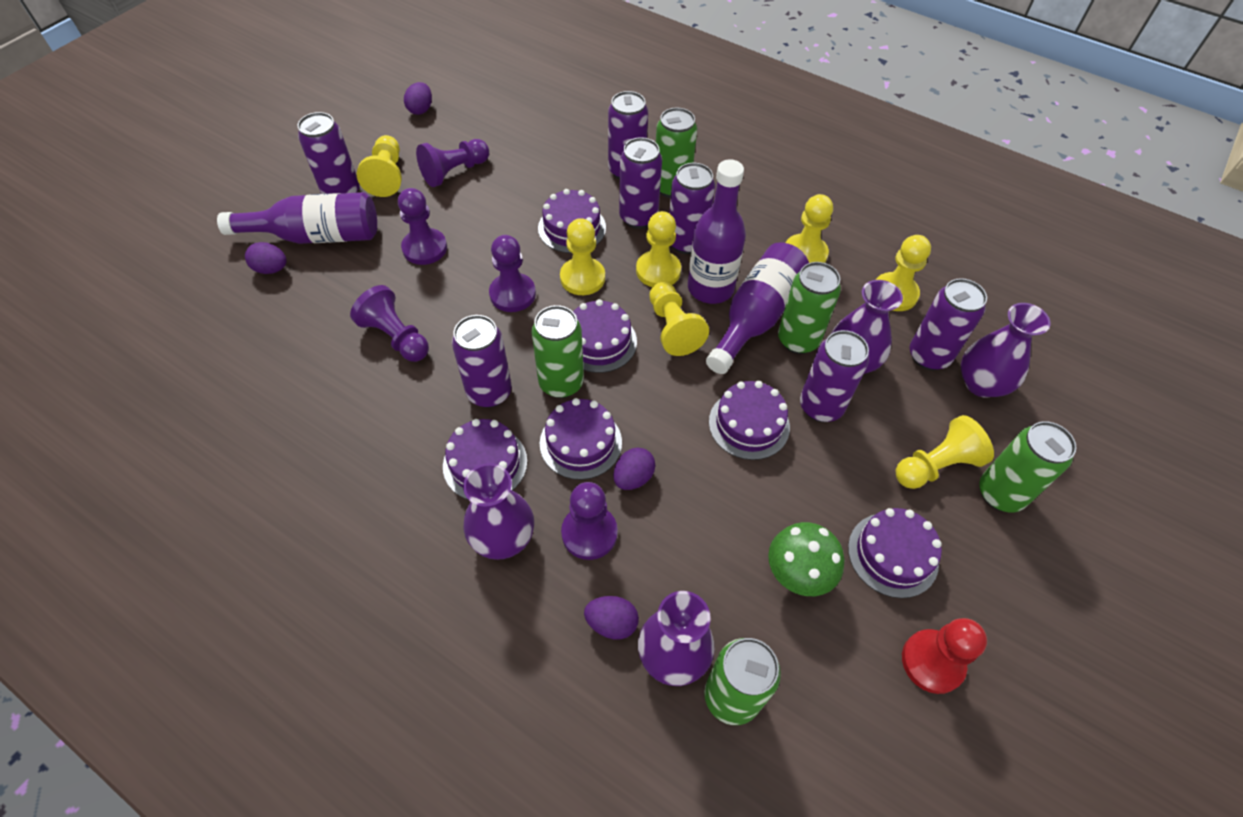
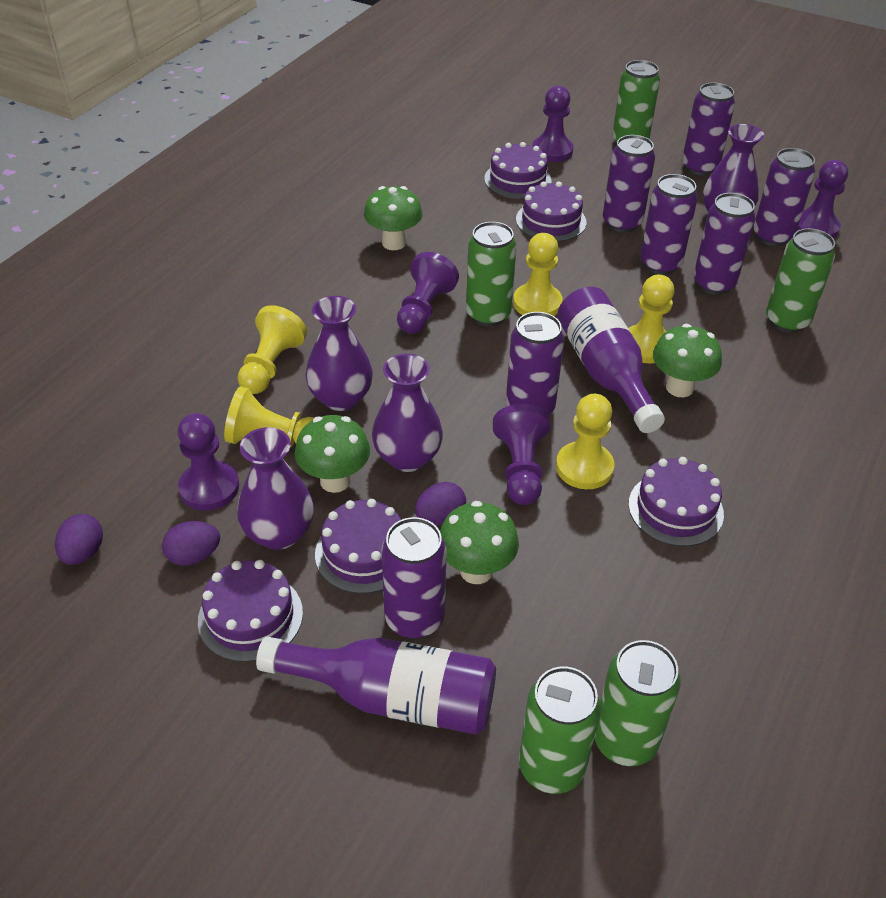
green mushroom: [768,522,845,596] = 1 -> [295,415,370,493] [364,186,423,250] [440,501,519,584] [653,324,722,397] = 4
purple bottle: [217,192,377,244] [688,159,746,304] [706,242,809,374] = 3 -> [256,637,496,735] [557,287,665,433] = 2
purple cake: [443,419,527,500] [538,189,606,253] [540,398,622,480] [573,299,637,373] [709,381,790,460] [848,508,942,598] = 6 -> [198,560,303,662] [315,499,401,594] [484,142,552,199] [516,181,586,242] [629,457,724,546] = 5
purple egg: [245,242,287,274] [404,82,432,115] [584,596,639,640] [613,448,656,490] = 4 -> [55,514,103,565] [162,521,220,566] [415,482,466,525] = 3
red pawn: [902,618,987,694] = 1 -> none = 0
yellow pawn: [357,135,402,197] [560,218,605,295] [636,211,681,287] [649,282,709,356] [786,194,833,263] [876,235,931,311] [895,415,994,489] = 7 -> [224,386,314,447] [238,305,307,394] [513,233,563,316] [556,394,615,489] [628,275,674,364] = 5

